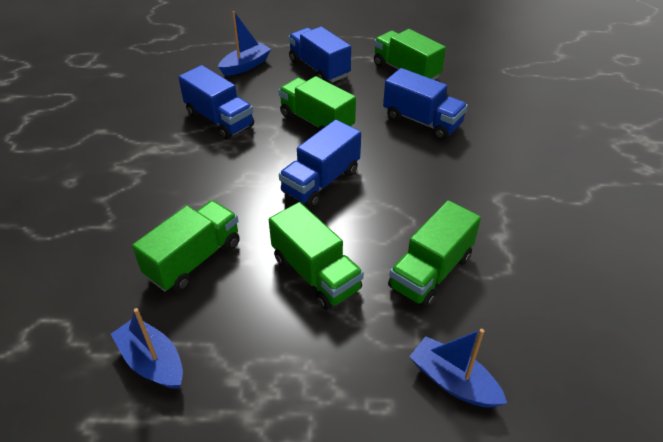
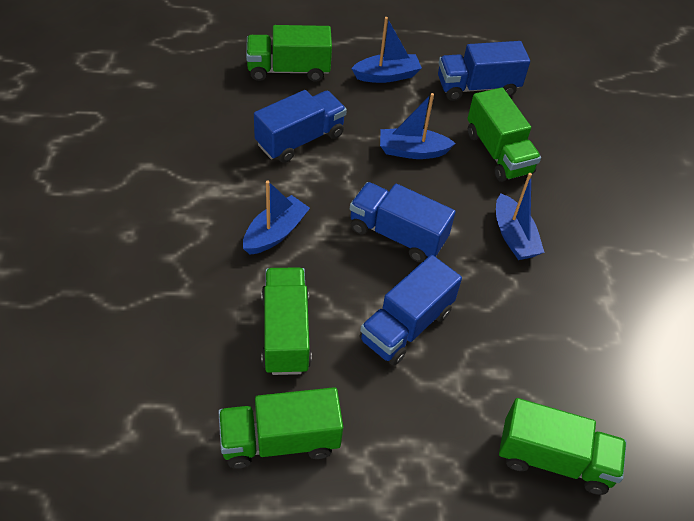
blue boat: [111,308,183,389] [218,11,271,76] [409,329,507,408] = 3 -> [243,181,310,255] [351,17,422,83] [380,93,456,159] [496,173,545,260] = 4

